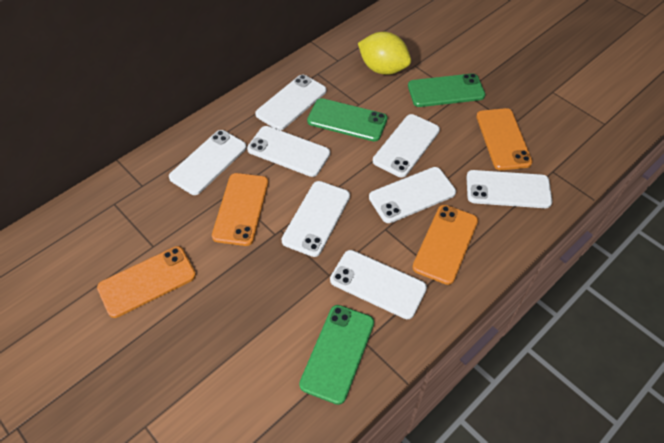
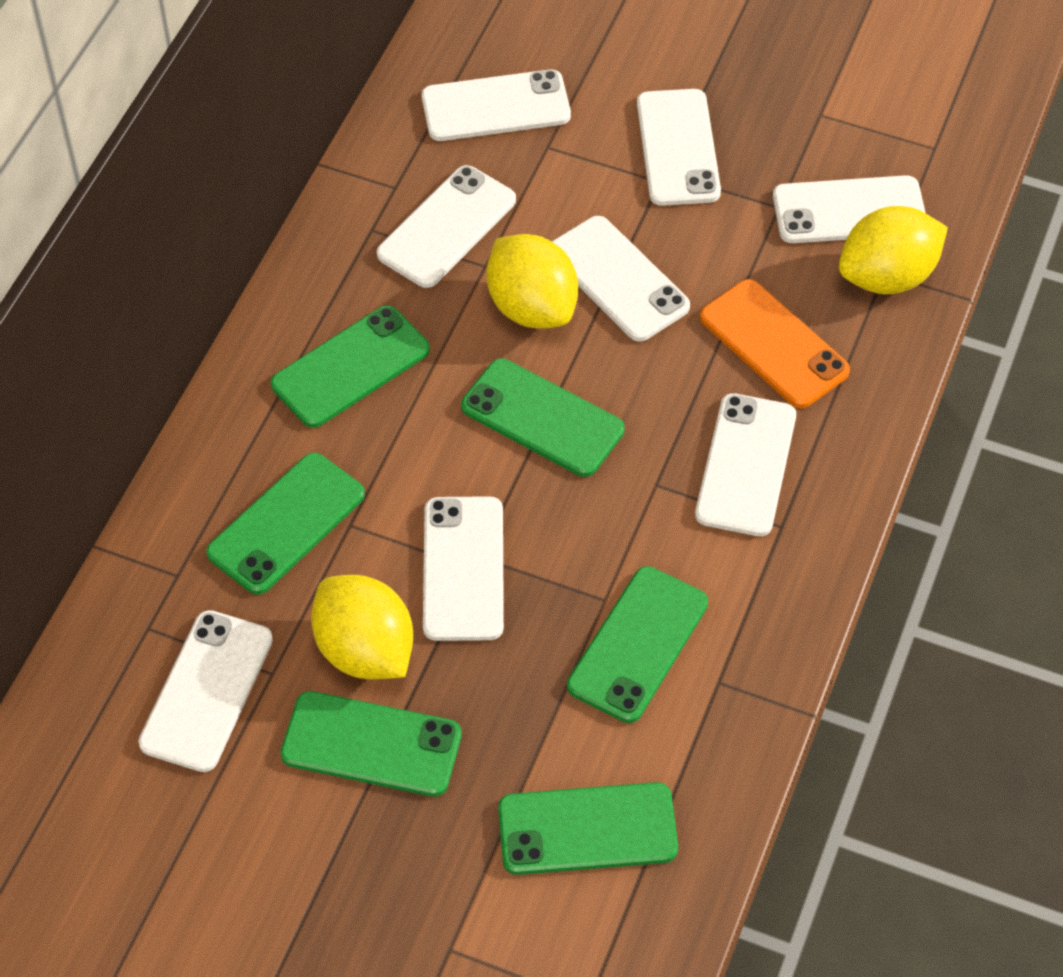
green phone: [299,305,374,405] [307,98,387,141] [408,73,485,107] = 3 -> [206,453,365,595] [271,305,430,428] [281,691,462,797] [461,358,625,477] [498,782,678,875] [567,566,708,723] = 6
orange phone: [97,246,196,318] [212,173,268,246] [412,205,478,285] [476,108,533,170] = 4 -> [700,279,850,408] = 1
yellow lemon: [358,32,411,75] = 1 -> [311,575,413,680] [486,234,578,329] [839,206,948,294] = 3

